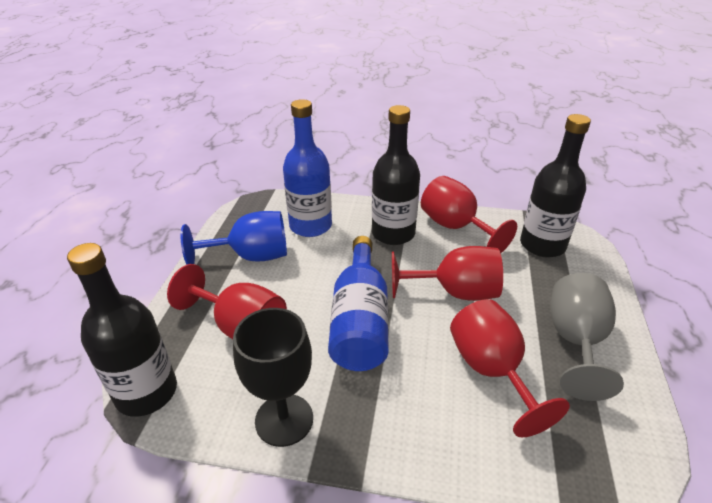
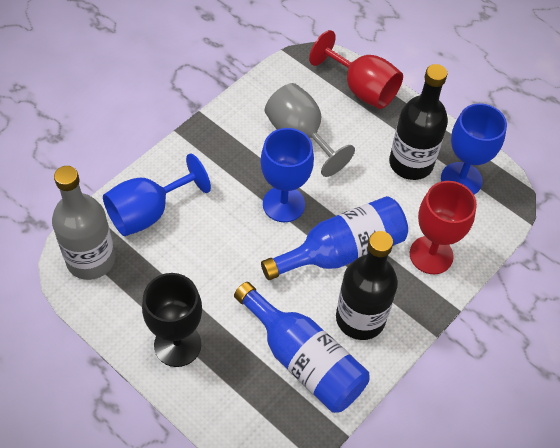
black bottle: [67,243,177,417] [372,105,420,245] [520,114,591,258] = 3 -> [336,231,398,340] [389,64,448,180] = 2
blue goblet: [181,211,287,264] = 1 -> [103,154,211,236] [260,128,314,222] [441,103,507,194] = 3
grey bottle: none = 0 -> [52,166,115,280] = 1
red goblet: [167,264,287,339] [392,246,503,301] [421,176,517,253] [450,299,570,437] = 4 -> [309,30,403,109] [410,181,477,274] = 2

